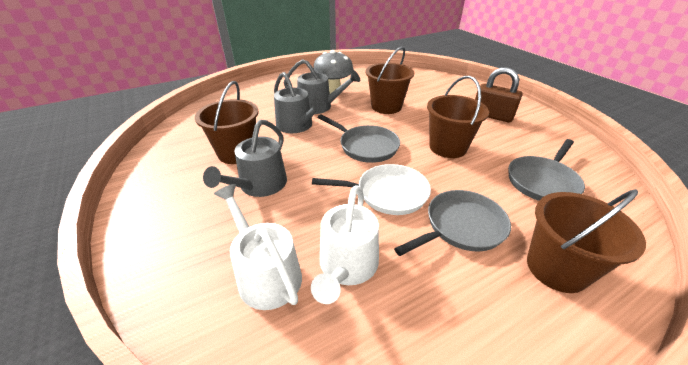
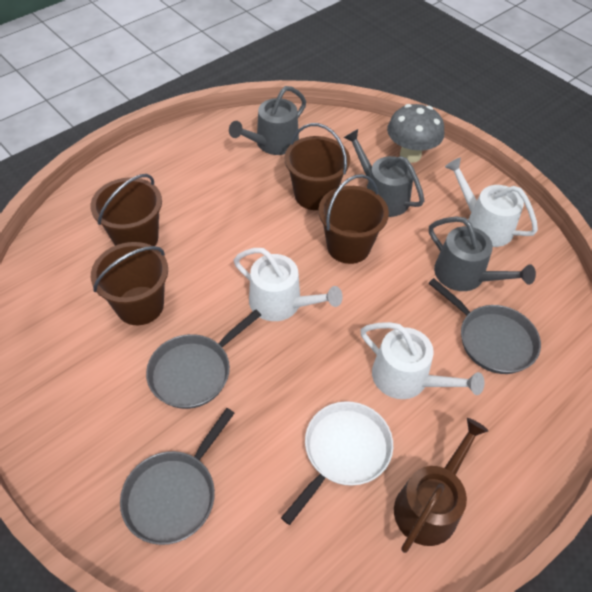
brown padlock: [475,67,523,122] = 1 -> none = 0
brown watering can: none = 0 -> [394,418,488,553] = 1
white watering can: [214,184,302,310] [311,185,379,304] = 2 -> [234,248,343,321] [360,322,484,399] [445,158,538,247] = 3

